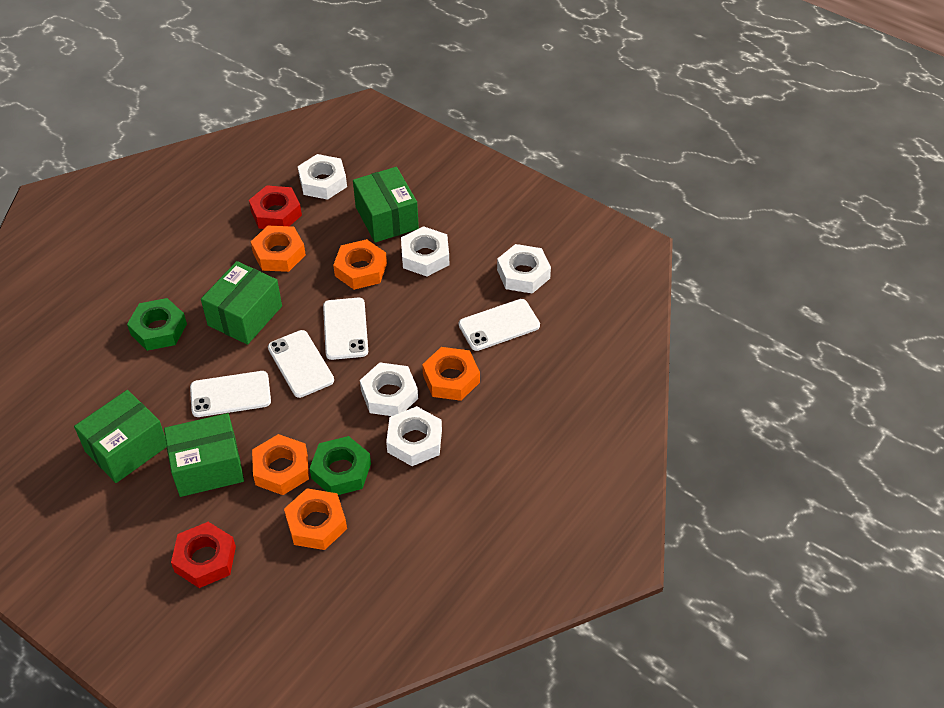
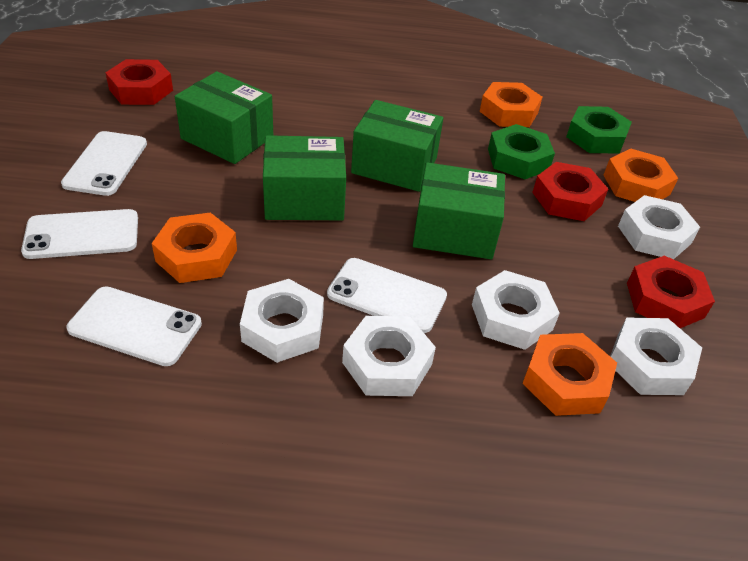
orange nut: [251,226,306,272] [252,434,309,495] [284,488,347,550] [333,239,387,290] [422,347,480,401] = 5 -> [152,212,237,283] [480,82,543,127] [522,333,617,416] [603,149,678,202] = 4
red nut: [171,522,236,588] [249,185,302,229] = 2 -> [105,59,173,105] [532,162,608,221] [627,256,715,328] = 3

